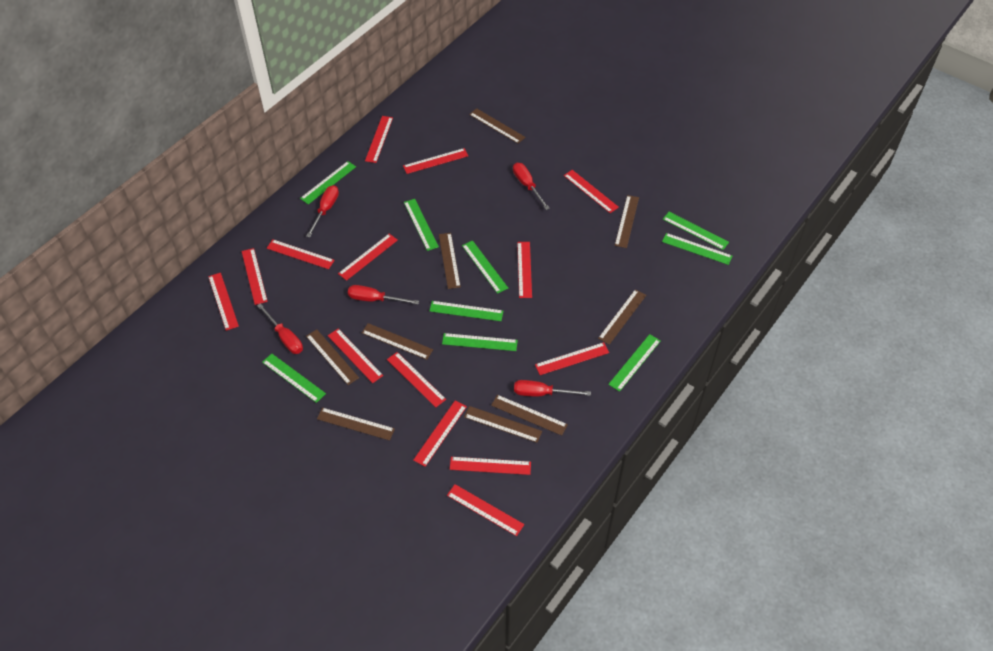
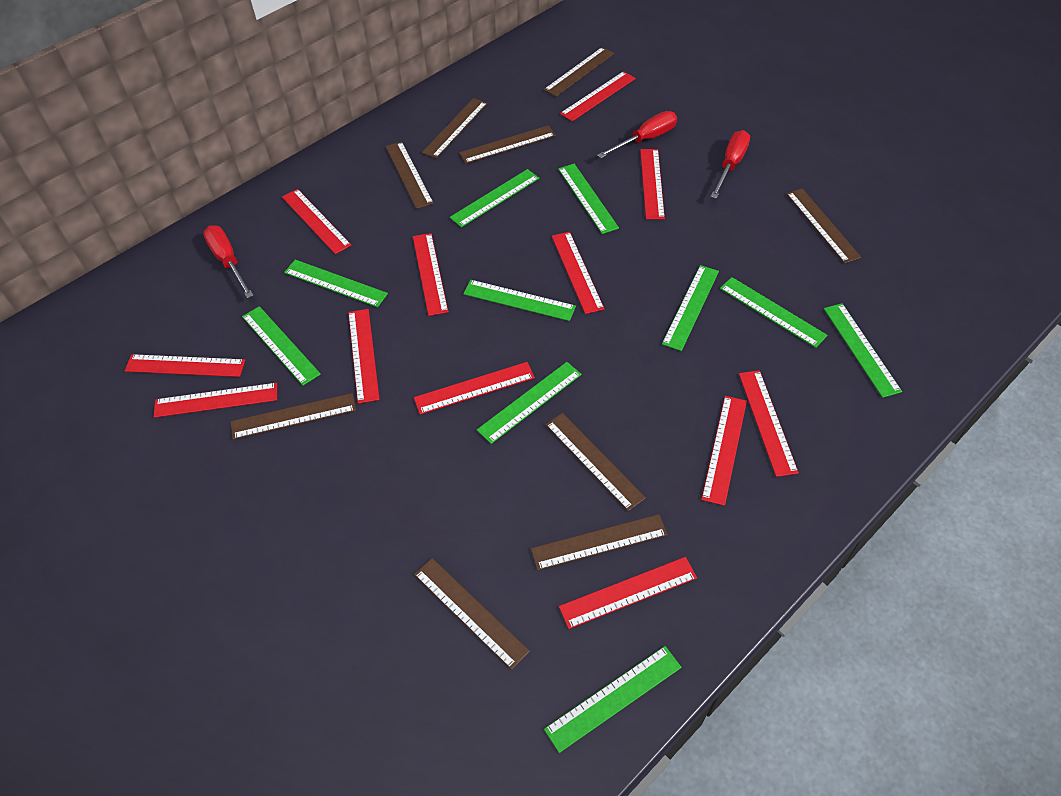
green ruler: [262,353,326,403] [300,161,356,204] [404,199,439,251] [429,301,503,321] [442,333,518,351] [462,240,508,294] [608,334,661,392] [662,233,732,265] [663,212,729,250] = 9 -> [242,306,321,386] [284,260,388,307] [450,169,539,227] [463,280,576,321] [477,362,582,444] [544,646,682,753] [558,164,619,234] [662,265,719,351] [720,277,828,348] [824,303,902,398] = 10
red ruler: [208,273,239,331] [242,248,268,305] [267,239,335,269] [328,329,383,383] [338,234,398,281] [365,116,393,163] [387,352,446,407] [403,148,468,174] [413,401,467,467] [447,484,524,536] [450,457,531,475] [517,242,532,298] [535,342,609,375] [564,170,619,213] = 14 -> [125,354,245,377] [154,383,277,418] [282,189,352,254] [348,309,380,404] [413,233,448,316] [414,362,535,415] [552,232,604,314] [559,557,697,629] [560,71,636,121] [640,149,665,219] [701,396,747,506] [739,370,799,477] = 12
red screwdriver: [257,303,303,354] [306,185,339,238] [348,285,419,304] [513,163,550,210] [514,380,591,396] = 5 -> [203,225,254,298] [597,111,677,158] [711,130,750,199] = 3

